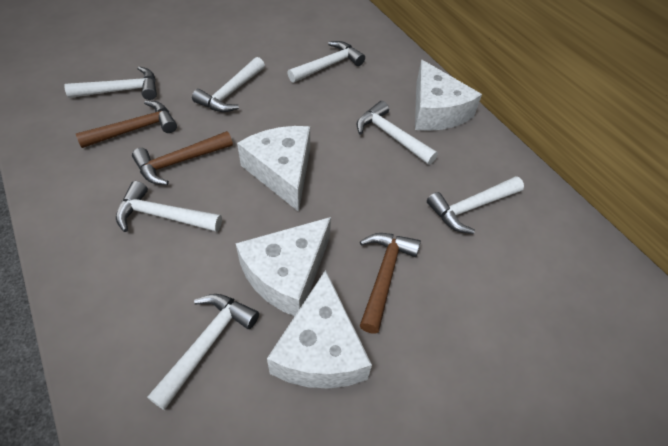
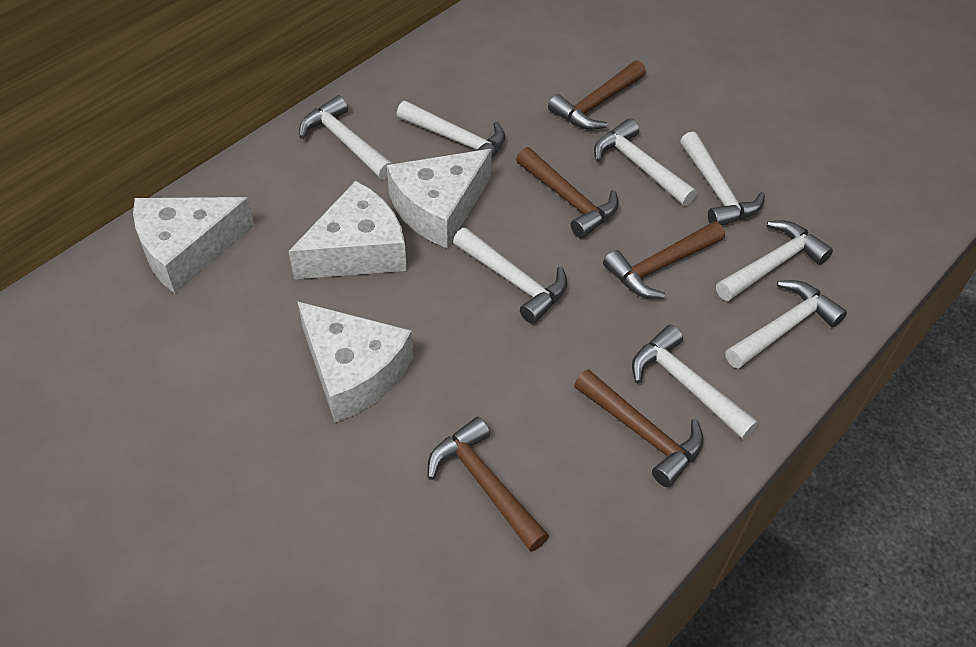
brown hammer: [76,100,177,148] [132,131,233,185] [360,233,421,333] = 3 -> [428,417,549,552] [516,147,619,238] [548,61,646,130] [574,369,704,487] [603,221,725,299] = 5
white hammer: [64,66,157,100] [116,181,222,232] [147,294,259,410] [192,57,265,112] [287,41,365,83] [357,101,438,165] [427,176,524,234] = 7 -> [299,95,393,179] [397,101,505,158] [453,228,567,324] [594,118,697,206] [632,325,758,440] [680,132,765,226] [716,221,833,301] [725,280,847,369] = 8

